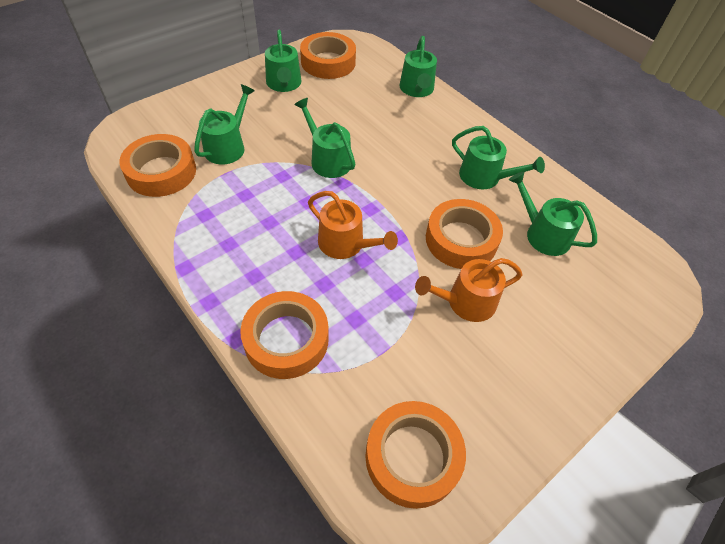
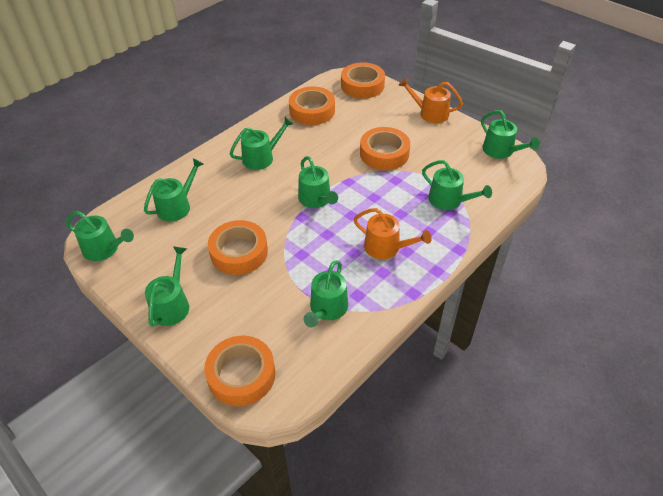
green watering can: [194,84,255,165] [265,30,301,92] [294,98,355,178] [399,36,437,97] [452,126,545,190] [509,171,597,256] = 6 -> [66,211,134,261] [144,158,204,221] [145,246,189,327] [230,117,294,170] [298,156,338,208] [304,260,348,328] [422,160,492,210] [481,110,540,159] = 8

